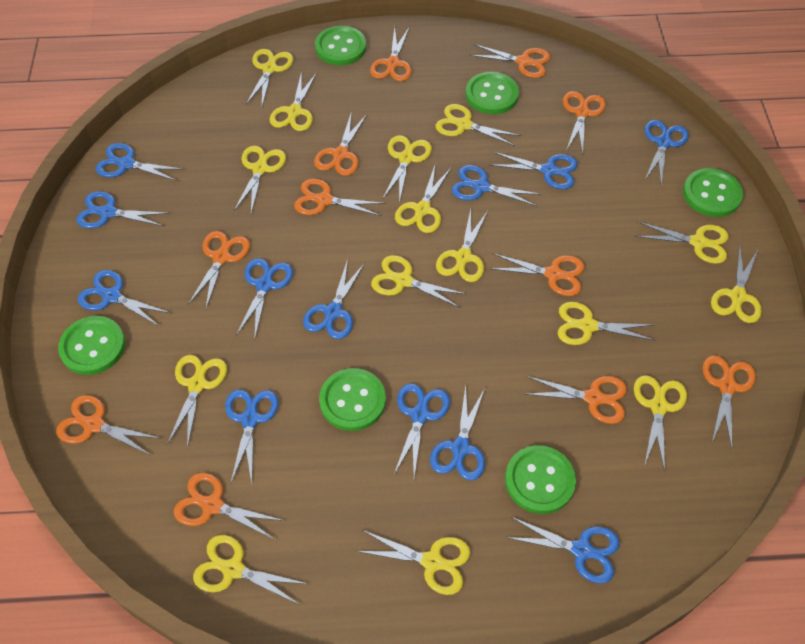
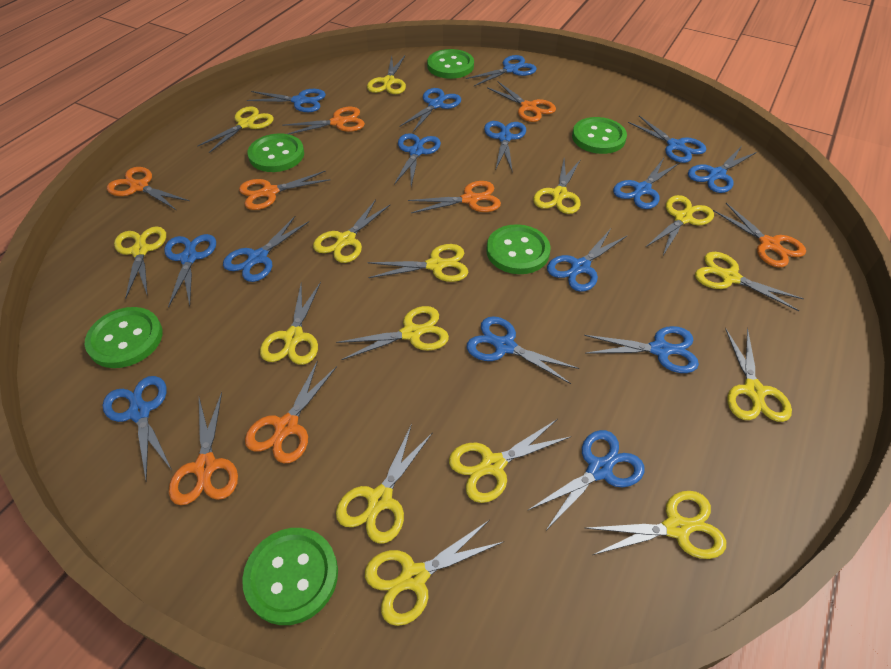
blue scissors: [76,191,170,228] [78,270,170,327] [96,143,184,181] [225,390,279,484] [236,258,293,340] [303,259,365,339] [393,383,450,477] [430,385,485,481] [452,165,542,207] [490,152,578,189] [505,517,620,584] [644,120,689,184] = 12 -> [103,376,172,480] [164,234,216,308] [223,216,309,282] [247,89,326,112] [394,133,441,186] [400,88,461,132] [466,55,537,86] [467,316,579,384] [484,121,526,170] [528,430,644,530] [547,229,627,292] [584,326,699,373] [613,158,679,209] [628,116,706,163] [688,146,757,193] = 15
orange scissors: [56,395,159,455] [174,473,284,540] [188,231,250,308] [294,179,385,216] [314,111,367,176] [370,26,412,81] [469,44,550,78] [489,253,585,296] [525,376,627,424] [563,91,606,154] [703,356,756,448] = 11 -> [107,167,190,210] [169,392,238,505] [239,171,330,210] [245,360,337,463] [282,107,365,134] [408,181,501,213] [487,82,556,122] [713,203,806,268] = 8

